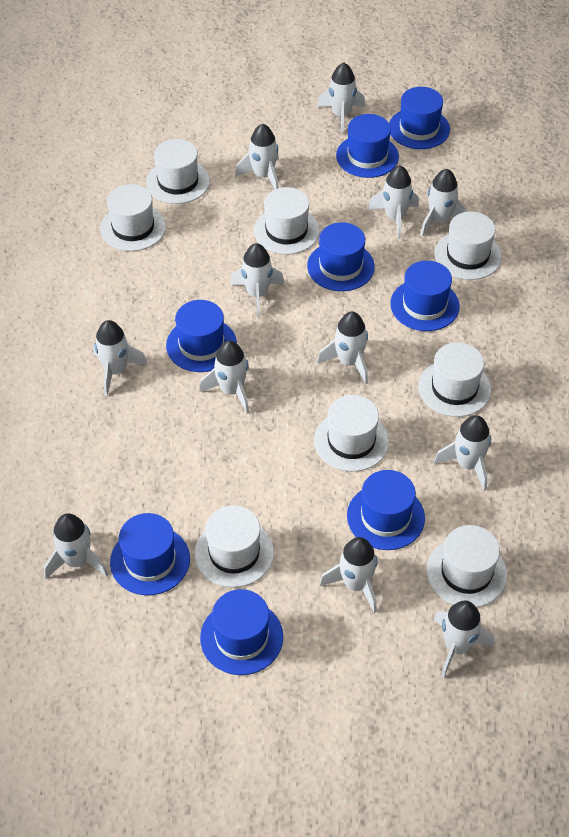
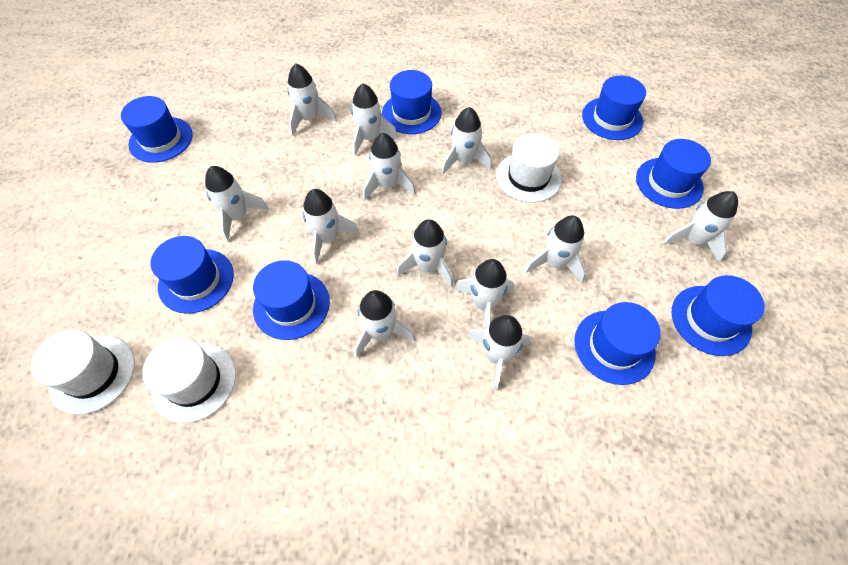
white hat: [100,184,166,251] [146,139,210,204] [195,505,274,588] [254,187,320,255] [314,395,389,472] [418,342,491,417] [427,525,507,607] [435,212,502,280] = 8 -> [31,330,135,415] [142,338,236,423] [496,133,562,203] = 3

